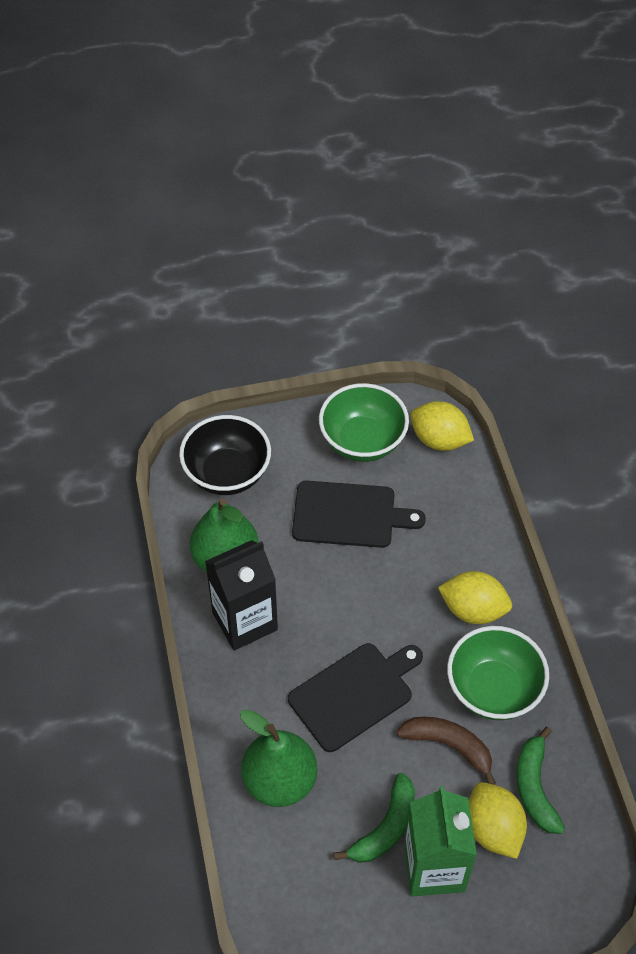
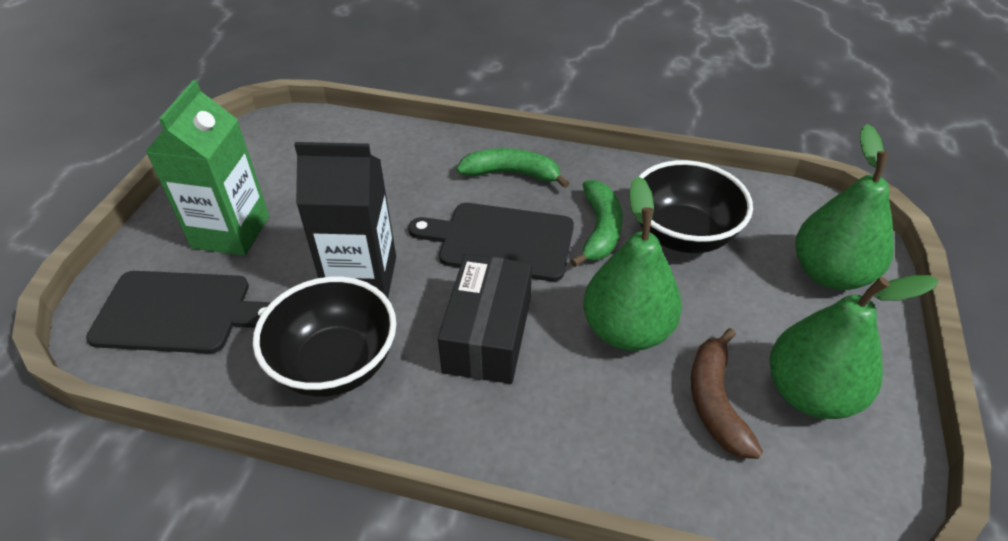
black bowl: [179,415,271,495] = 1 -> [253,277,396,397] [639,160,753,253] = 2
black box: none = 0 -> [438,254,532,384] = 1
green bowl: [319,383,409,462] [447,626,549,720] = 2 -> none = 0
green pear: [190,498,259,573] [240,709,317,807] = 2 -> [583,176,682,351] [769,275,938,419] [795,124,894,290] = 3
yellow lemon: [410,401,474,451] [438,571,512,624] [469,782,527,859] = 3 -> none = 0

